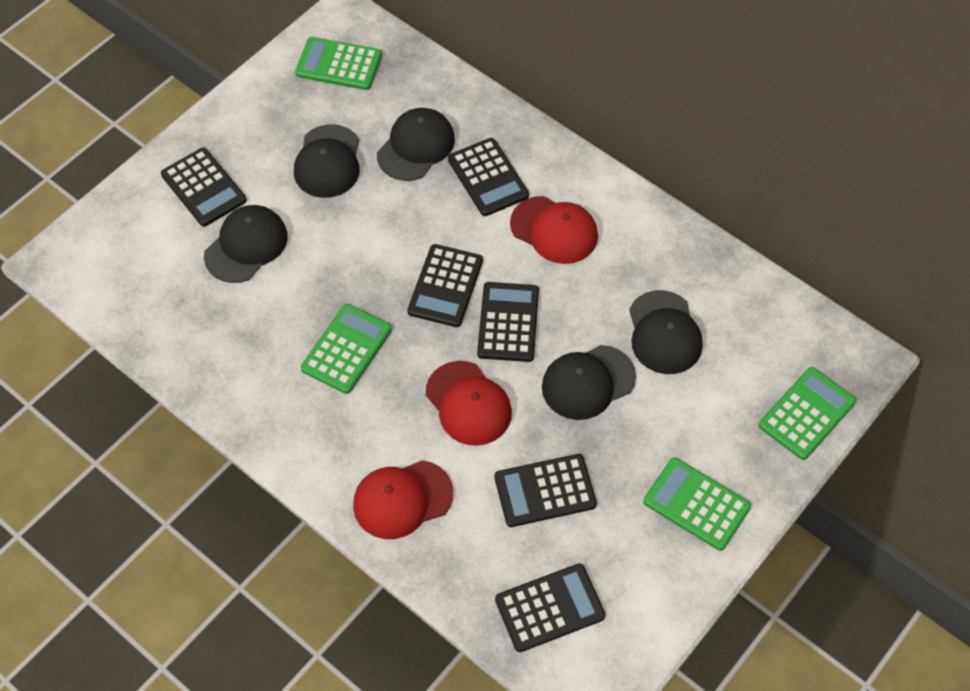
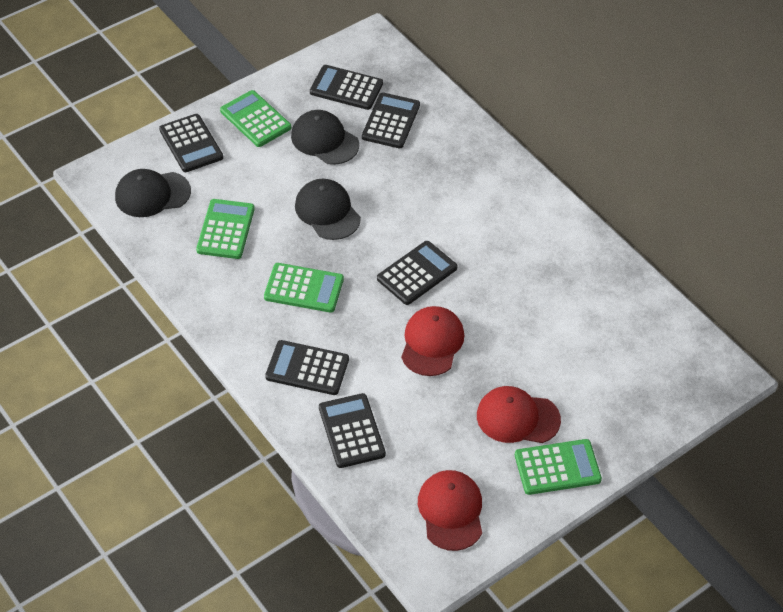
black cap: [204,205,288,283] [294,124,360,198] [377,108,455,181] [542,345,636,420] [629,290,703,374] = 5 -> [115,169,191,217] [291,110,359,165] [295,179,361,240] = 3

